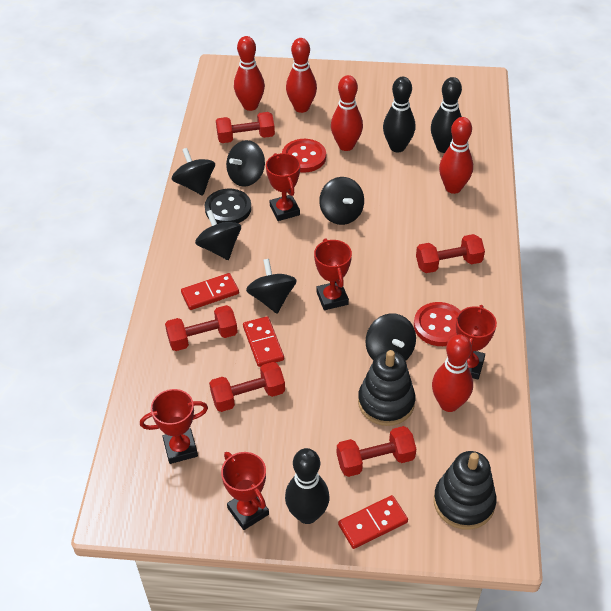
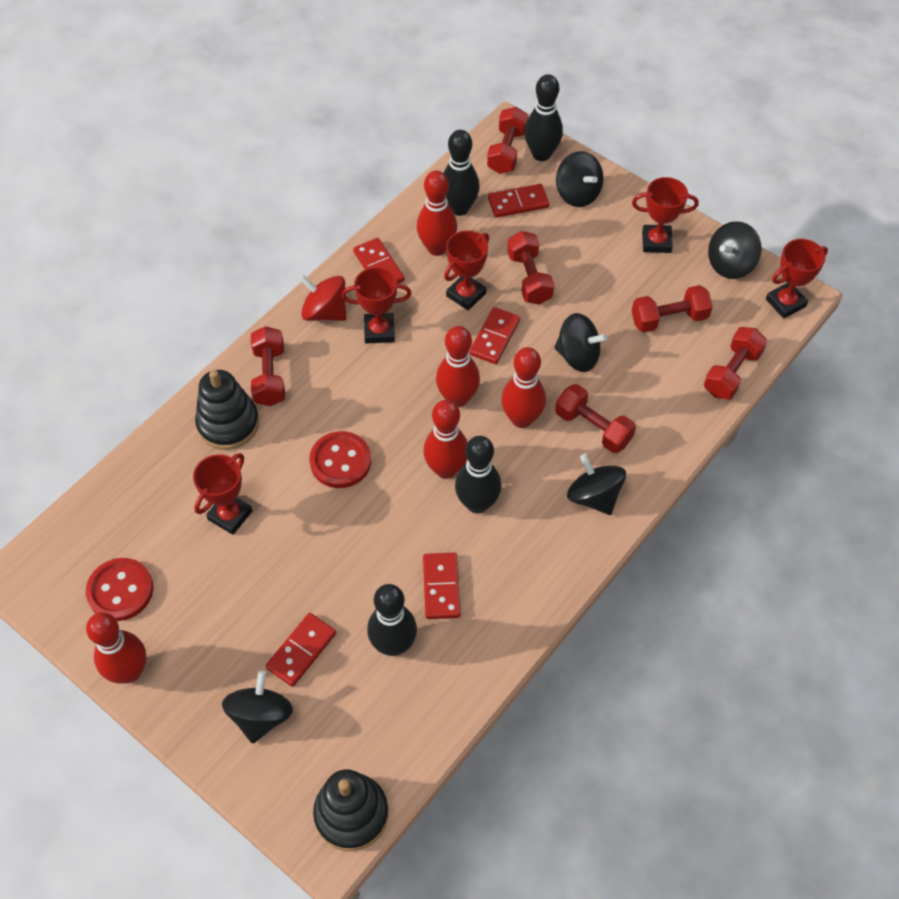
black bowling pin: [285,448,330,524] [383,77,415,152] [431,77,462,153] = 3 -> [367,584,417,656] [443,130,480,216] [455,436,502,514] [524,74,563,161] = 4
black button: [205,188,251,224] = 1 -> none = 0
black spinning top: [172,148,215,196] [195,210,241,260] [226,140,265,187] [246,259,297,313] [319,177,364,225] [365,313,416,361] = 6 -> [222,671,293,744] [554,313,607,372] [556,151,603,207] [567,454,626,515] [708,221,762,279] = 5
red domino: [181,273,239,310] [243,316,284,367] [338,495,408,549] = 3 -> [266,613,336,687] [353,238,405,284] [423,553,460,619] [469,307,520,364] [488,184,549,218] = 5
red dumbbell: [165,305,238,351] [209,362,285,412] [216,112,275,143] [337,426,416,477] [416,234,485,273] = 5 -> [251,326,285,406] [487,107,528,174] [507,231,554,305] [555,384,636,453] [632,285,713,332] [704,327,767,400] = 6
red spinning top: none = 0 -> [299,275,346,321] = 1

